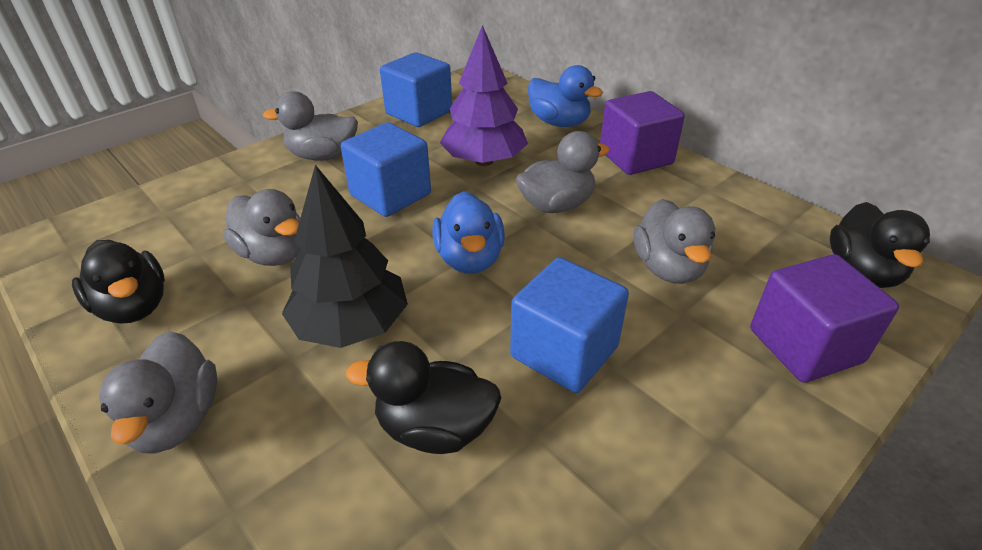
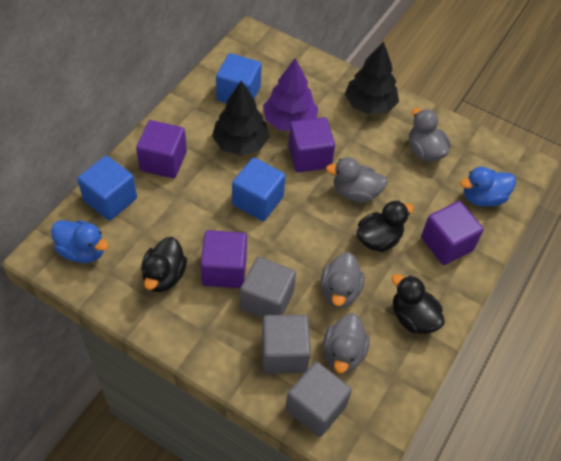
black tree: [282,165,408,348] = 1 -> [212,80,270,156] [345,41,399,115] = 2
grey cube: none = 0 -> [240,257,296,318] [262,315,311,374] [285,362,352,437] = 3
grey duck: [99,331,217,454] [223,189,301,266] [263,91,358,161] [516,131,610,213] [633,199,715,284] = 5 -> [321,252,365,308] [323,313,370,373] [326,157,387,203] [409,108,451,161] = 4
purple cube: [600,91,685,175] [750,254,899,383] = 2 -> [136,120,187,178] [201,230,247,288] [288,117,335,172] [421,201,484,265] = 4

